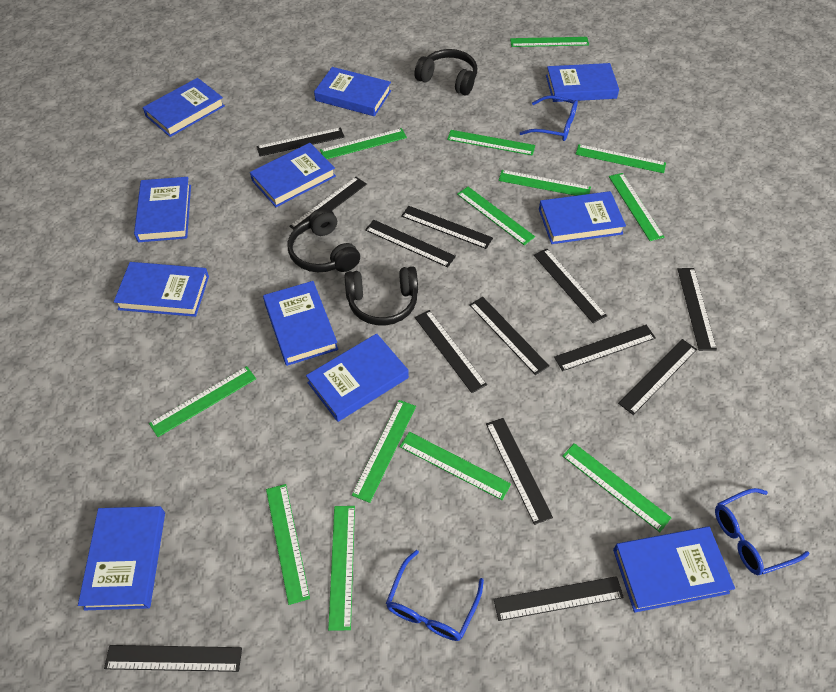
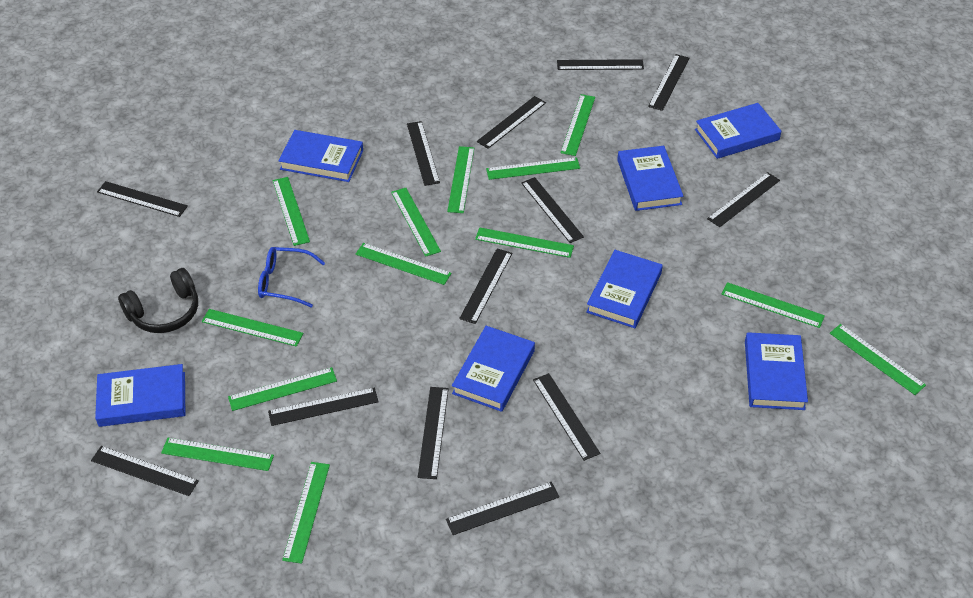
black headphones: [288,208,360,272] [345,266,418,326] [414,49,477,96] = 3 -> [118,268,198,333] = 1
blue book: [78,506,165,611] [114,262,209,317] [134,177,191,242] [143,78,225,137] [250,143,336,207] [263,281,338,366] [306,333,409,422] [314,67,391,116] [539,191,626,244] [546,63,619,102] [613,526,735,612] = 11 -> [95,364,185,427] [279,130,363,182] [452,326,535,412] [586,250,663,328] [617,146,684,211] [695,103,781,159] [745,332,808,410] = 7
blue glasses: [386,550,484,641] [520,95,578,141] [715,488,809,575] = 3 -> [258,247,325,308] = 1

